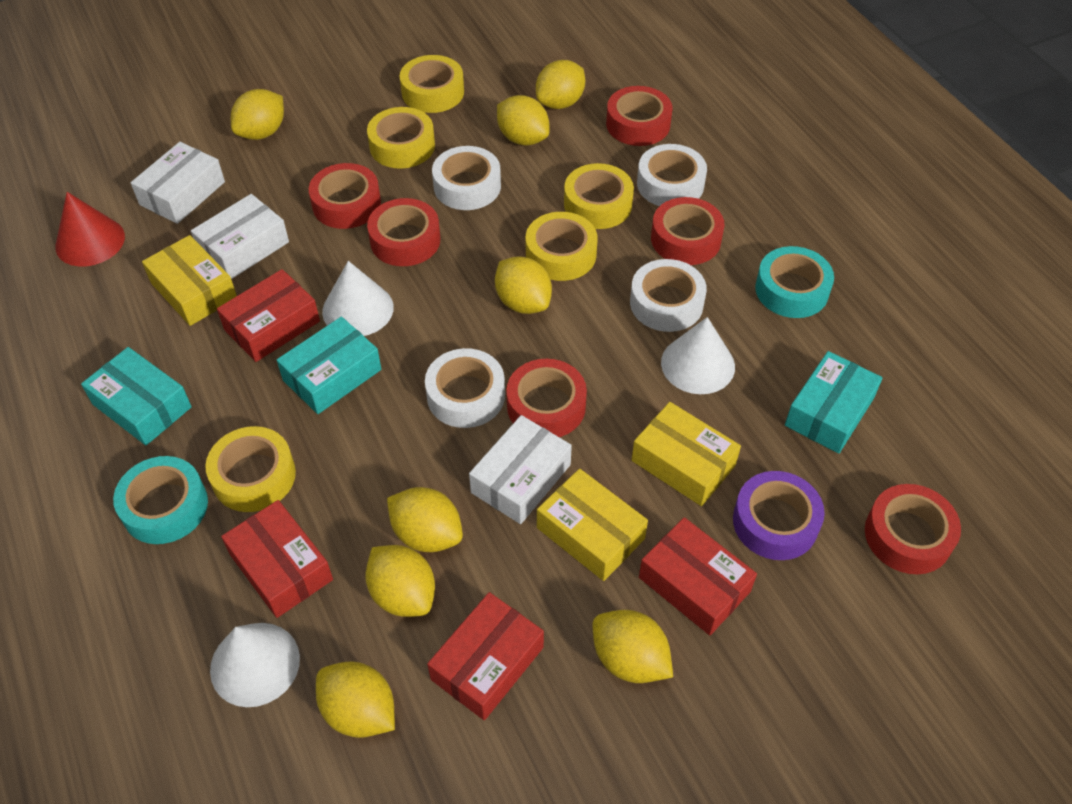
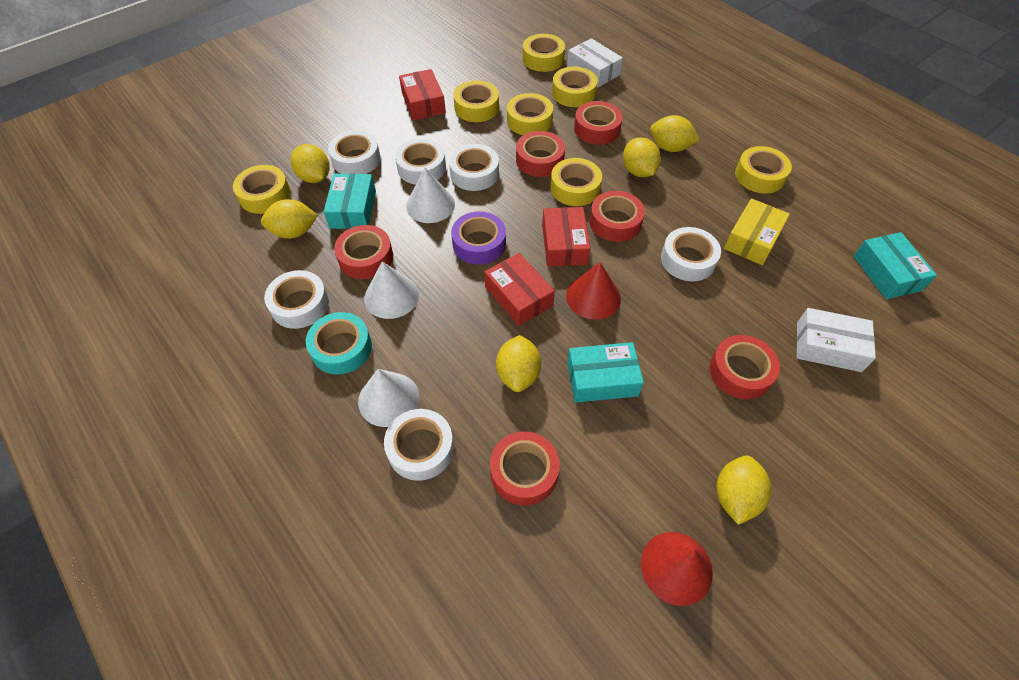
red box: [217,269,320,362] [221,500,333,618] [427,592,544,720] [639,517,757,635] = 4 -> [399,69,446,120] [484,253,555,326] [542,207,590,267] = 3
red cone: [55,192,125,267] = 1 -> [566,262,621,320] [641,532,713,606] = 2
turquoise tape: [113,456,208,544] [755,246,834,318] = 2 -> [306,312,372,374] = 1
white box: [131,142,225,224] [191,194,289,279] [469,415,572,524] = 3 -> [567,38,623,88] [797,308,876,372] = 2
white tape: [425,348,505,428] [432,146,501,210] [630,259,707,332] [637,144,707,206] = 4 -> [264,270,329,329] [328,130,381,174] [384,409,454,481] [395,138,446,185] [449,144,499,191] [661,227,721,281] = 6
yellow box: [142,235,237,326] [537,469,648,581] [632,402,741,506] = 3 -> [724,198,790,265] = 1
yellow lemon: [231,89,284,140] [316,661,395,738] [365,545,435,617] [387,487,463,552] [495,256,552,314] [497,95,549,145] [536,60,585,109] [593,610,673,683] = 8 -> [261,199,318,239] [291,144,330,183] [496,335,541,392] [623,137,661,177] [650,115,699,152] [717,455,771,525] = 6
yellow tape: [205,426,296,512] [367,107,435,169] [400,55,464,113] [526,212,598,281] [564,163,634,229] = 5 -> [233,165,291,214] [453,80,499,122] [507,93,553,135] [523,34,565,72] [550,158,602,206] [552,66,598,107] [735,146,792,194] = 7

